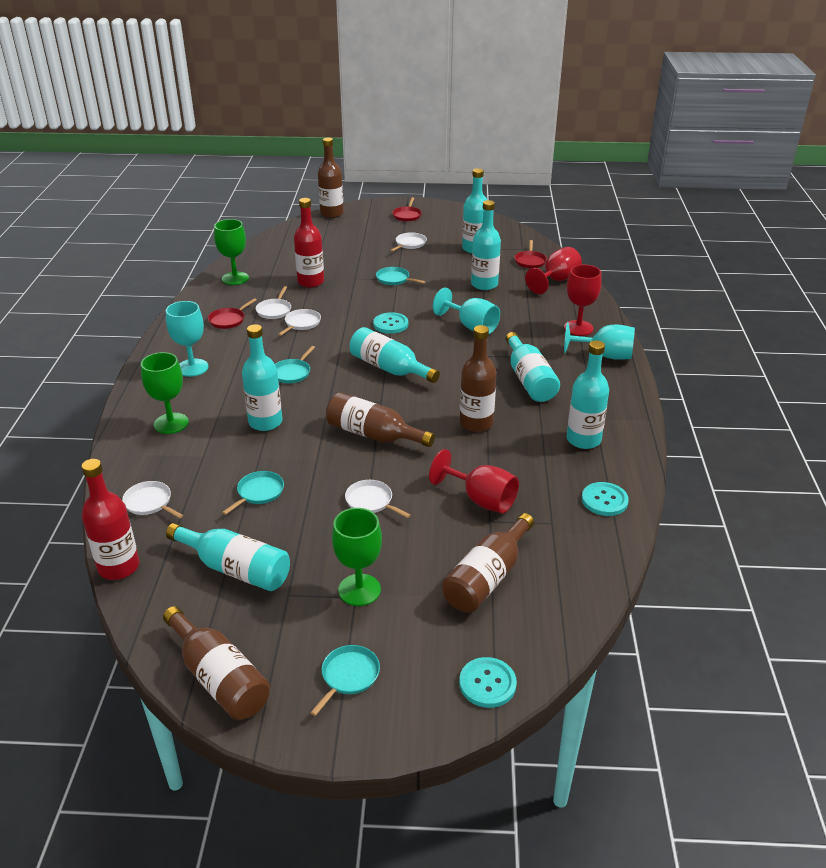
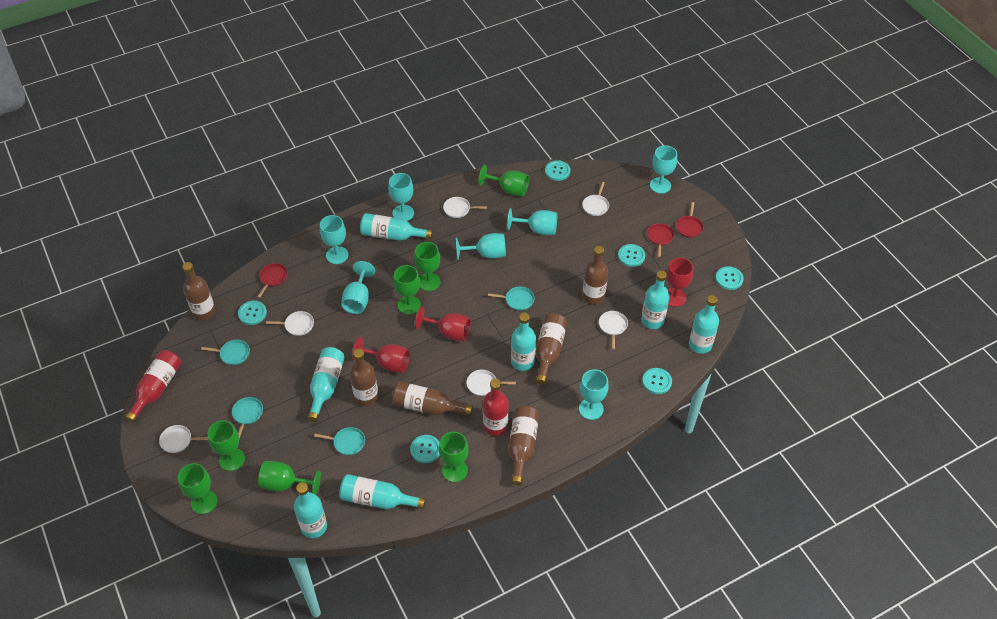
brown bottle: [163,606,270,720] [318,138,344,218] [326,392,435,447] [442,513,534,612] [460,325,497,432] = 5 -> [182,262,216,321] [350,349,379,407] [392,381,473,416] [509,406,539,486] [536,313,567,385] [582,246,608,305] = 6
green goblet: [141,352,189,434] [214,219,249,285] [332,508,382,606] = 3 -> [178,463,217,514] [207,420,245,471] [258,461,321,495] [393,265,421,315] [414,242,440,291] [439,432,469,482] [479,165,529,196] = 7
turquoise button: [373,312,408,334] [459,657,517,708] [582,482,629,516] = 3 -> [238,301,267,325] [410,435,440,463] [545,160,570,181] [618,244,645,267] [642,368,672,394] [716,266,744,290] = 6
turquoise goblet: [166,301,208,377] [433,288,500,334] [564,322,635,360] = 3 -> [320,215,348,264] [341,261,375,314] [388,173,414,221] [456,233,506,260] [507,208,557,235] [579,369,608,420] [650,145,677,194] = 7
white pan: [122,481,183,518] [256,286,291,319] [278,309,321,336] [345,480,411,518] [390,232,427,252] = 5 -> [159,425,208,453] [266,311,314,336] [443,197,487,218] [466,370,516,396] [582,182,609,216] [599,311,628,349] = 6

